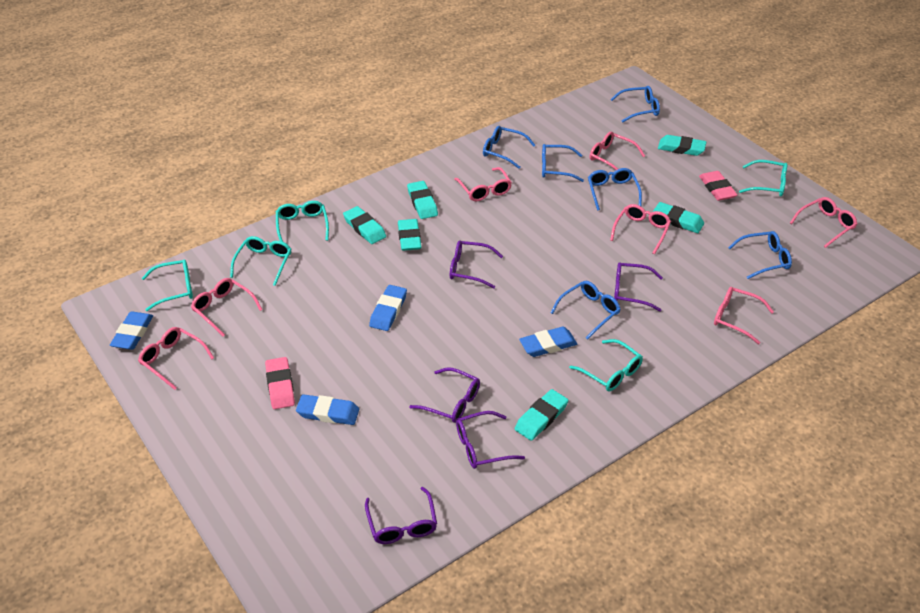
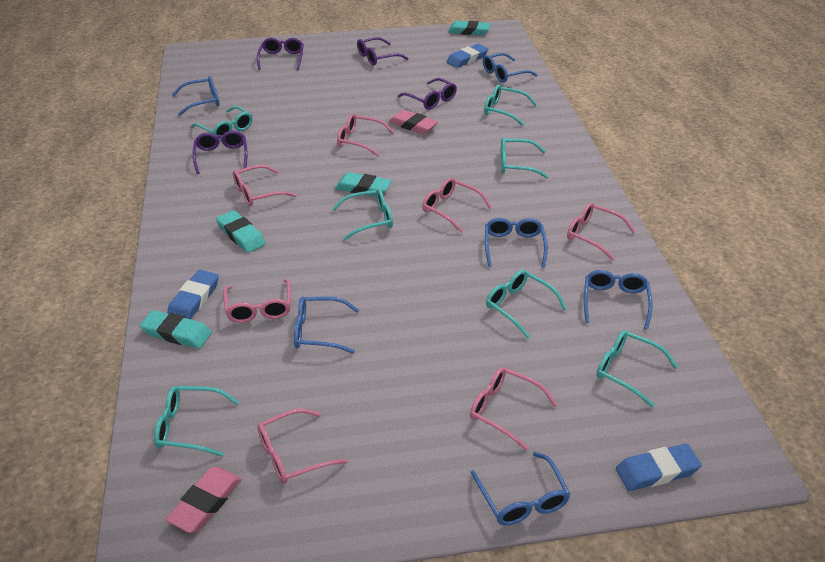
blue eraser: [110,311,153,350] [296,394,359,425] [369,285,407,331] [519,327,577,357] = 4 -> [167,270,219,319] [446,44,489,68] [616,444,702,491] = 3
purple glasses: [365,487,437,544] [409,368,480,423] [450,241,503,289] [456,411,525,469] [614,262,663,312] = 5 -> [192,130,248,174] [257,38,304,70] [357,37,409,65] [398,78,457,109] = 4
turquoise eraser: [343,206,386,244] [398,219,422,251] [407,181,438,219] [515,389,568,441] [653,202,704,233] [658,135,706,156] = 6 -> [140,310,212,349] [216,210,266,253] [335,172,392,197] [448,21,491,36] = 4
turquoise glasses: [142,259,193,311] [230,236,291,286] [276,201,329,242] [569,339,643,391] [739,160,787,197] = 5 -> [154,386,239,457] [191,106,253,140] [332,188,393,240] [484,85,537,126] [486,270,567,339] [501,137,549,178] [596,330,678,408] = 7

